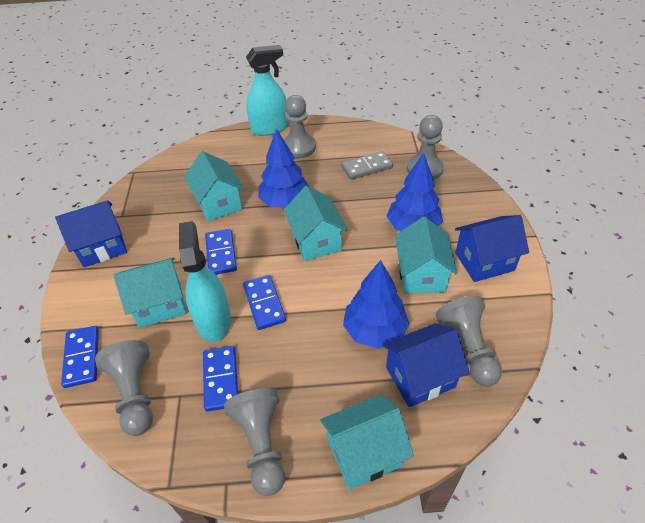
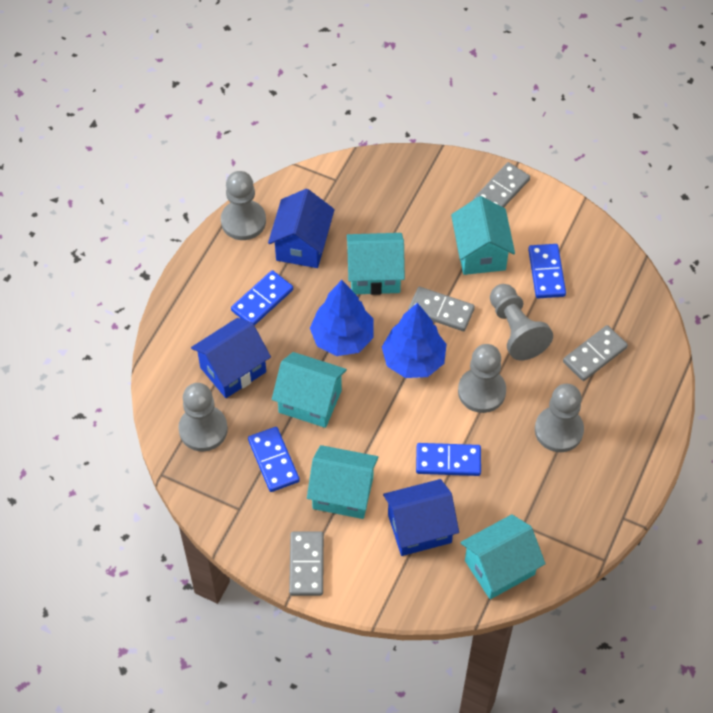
blue tree: [258,128,309,208] [343,260,409,349] [387,153,443,231] = 3 -> [310,280,373,356] [382,303,447,378] = 2
grey domino: [341,151,393,180] = 1 -> [289,532,324,596] [408,287,475,331] [474,162,530,208] [563,325,628,381] = 4
turquoise spray bottle: [179,221,231,342] [246,45,288,136] = 2 -> none = 0

